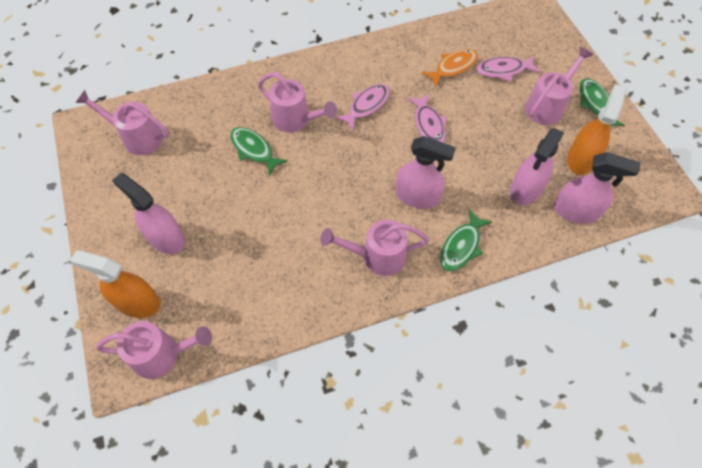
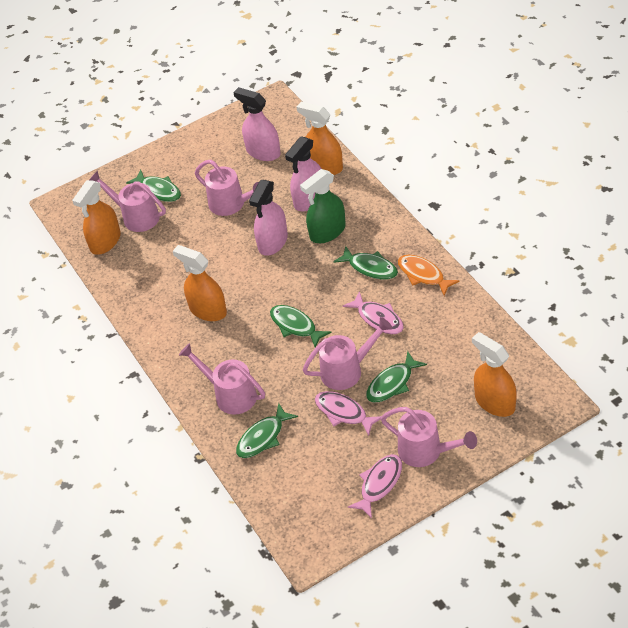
green fish: [230,127,288,176] [440,209,493,271] [579,78,625,126] = 3 -> [126,169,181,202] [236,403,298,458] [270,305,331,348] [333,246,398,280] [366,351,427,403] = 5
green spray bottle: none = 0 -> [300,169,346,243] = 1
orange spray bottle: [70,250,160,318] [567,84,626,175] = 2 -> [72,180,121,255] [173,245,227,321] [296,102,343,175] [472,332,517,417] = 4
pink spray bottle: [112,173,185,254] [396,136,456,209] [510,128,564,205] [554,152,640,224] = 4 -> [233,87,281,161] [249,180,288,256] [285,137,322,211] = 3

